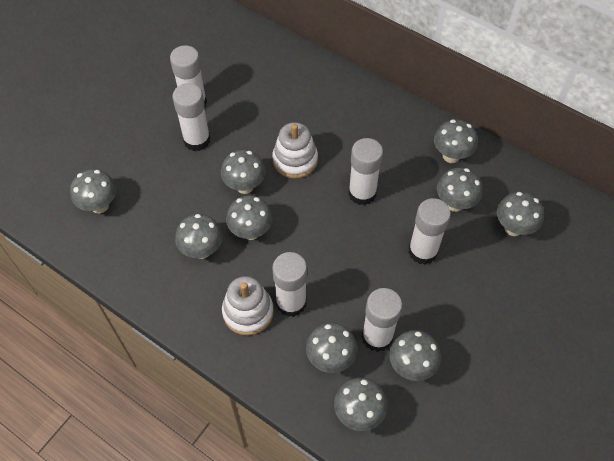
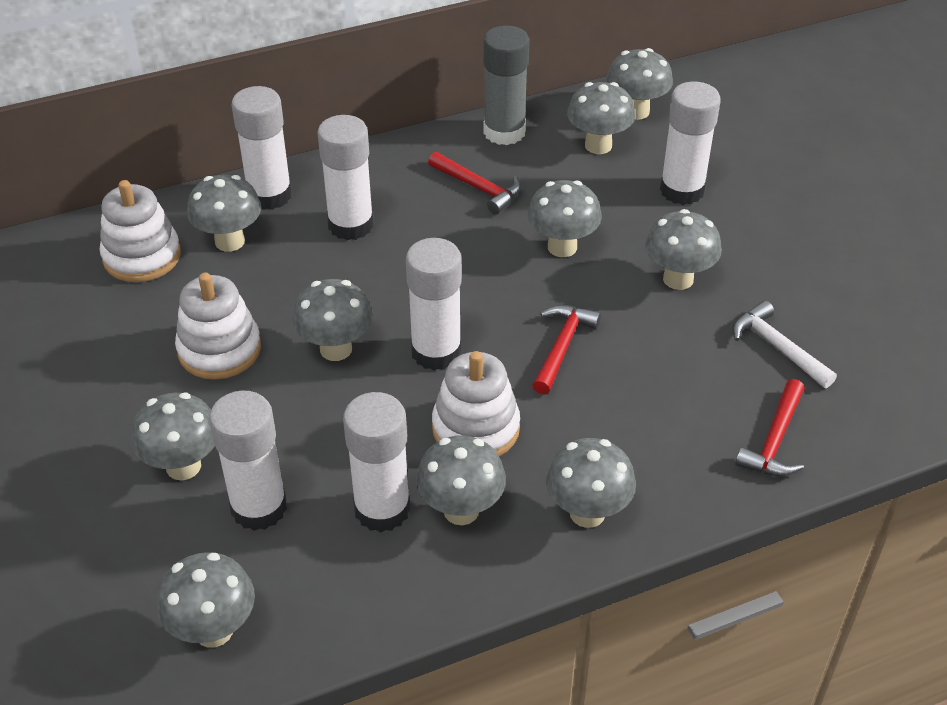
grey glue stick: none = 0 -> [483,26,530,145] = 1
red hammer: none = 0 -> [428,152,521,214] [532,305,601,395] [735,379,804,477] = 3
white hammer: none = 0 -> [732,301,837,388] = 1
white stacking toy: [222,276,274,336] [272,122,318,179] = 2 -> [100,180,181,282] [175,272,261,380] [432,351,520,456] = 3

